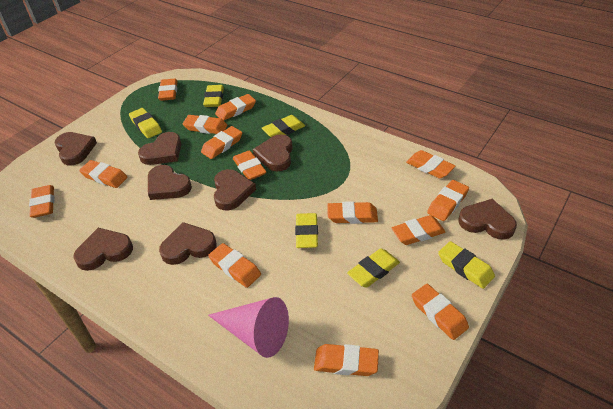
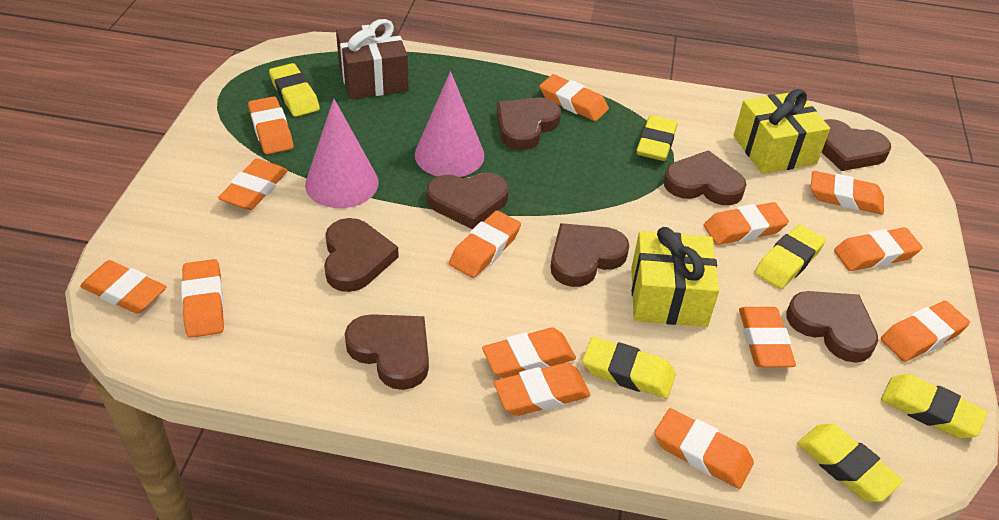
brown gift: none = 0 -> [336,19,409,99] = 1
pink cone: [208,297,289,358] = 1 -> [305,99,379,208] [415,71,485,177] = 2
yellow gift: none = 0 -> [631,227,719,327] [733,89,830,174] = 2

